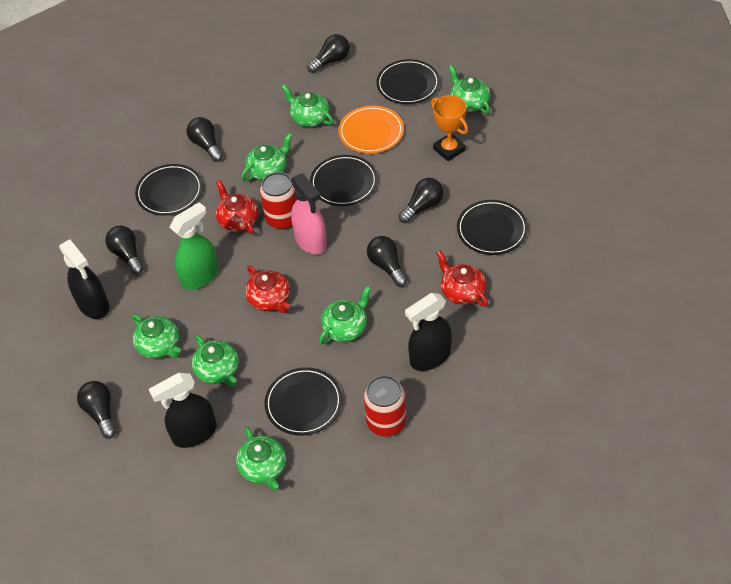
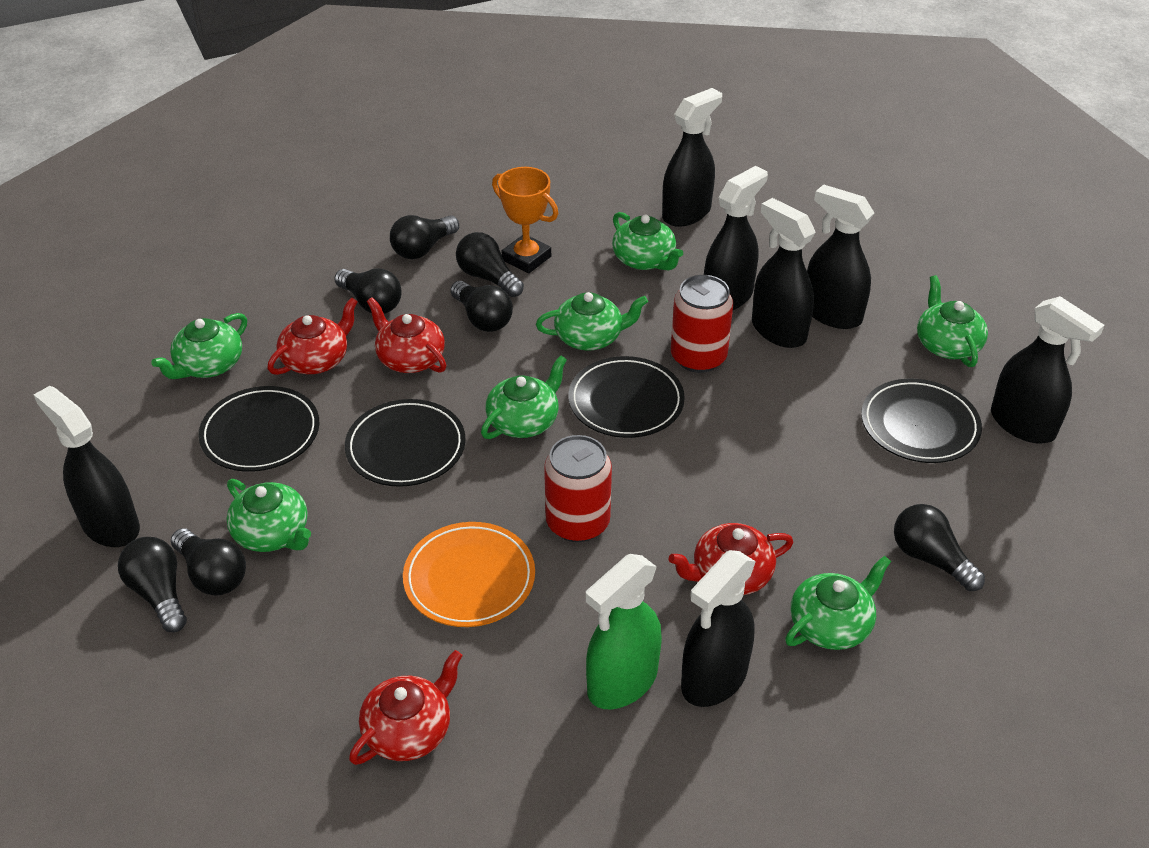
black light bulb: [77,381,116,439] [105,226,144,275] [187,117,223,162] [307,34,350,73] [367,236,407,287] [399,178,444,223] = 6 -> [118,537,187,632] [171,528,246,596] [334,269,402,314] [390,215,459,259] [450,281,513,332] [456,232,524,297] [894,504,985,591] = 7
black plate: [135,164,203,215] [264,367,342,436] [310,155,378,206] [376,59,440,104] [457,200,528,255] = 5 -> [198,386,319,472] [345,399,466,487] [568,356,685,438] [861,378,982,463] = 4
black spray bottle: [59,240,109,319] [149,373,217,448] [405,293,452,371] = 3 -> [34,386,140,547] [662,88,722,227] [681,550,756,707] [704,166,768,310] [752,198,815,348] [807,184,874,329] [991,296,1105,443] = 7
pink spray bottle: [291,174,327,254] = 1 -> none = 0
red teapot: [216,180,259,234] [245,266,290,313] [436,251,488,307] = 3 -> [267,298,358,375] [349,650,463,765] [367,297,446,373] [669,523,793,595] = 4

